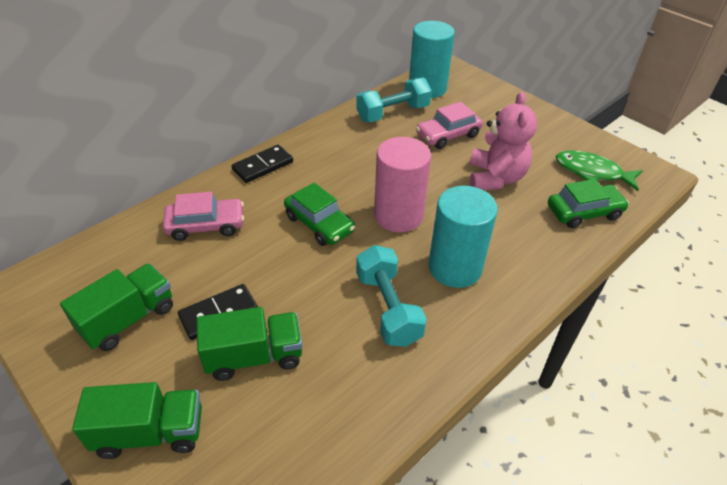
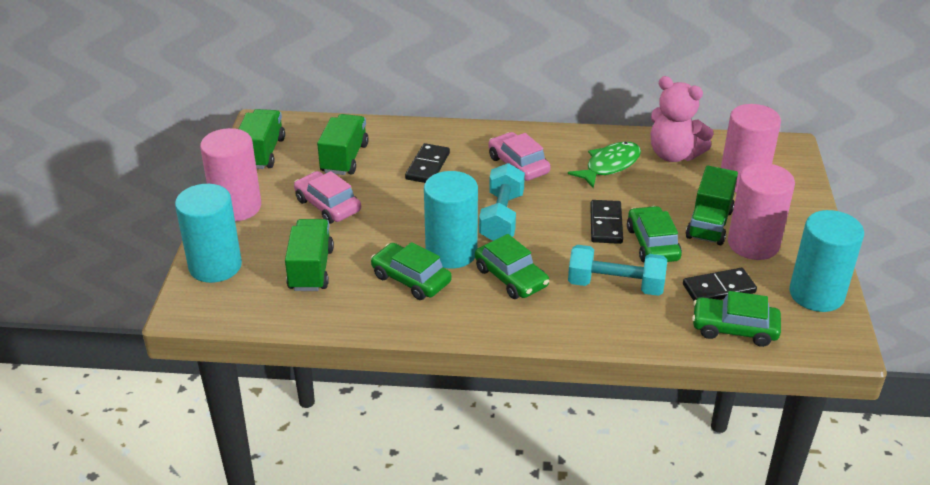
black domino: [178,284,258,340] [232,145,293,183] = 2 -> [405,143,450,183] [590,200,623,244] [683,268,757,301] = 3
green car: [284,183,355,246] [548,179,629,228] = 2 -> [371,242,452,300] [475,234,549,299] [627,206,682,262] [692,291,781,347] = 4
green truck: [60,263,173,351] [72,382,202,459] [197,307,302,381] = 3 -> [239,109,285,169] [285,219,334,291] [317,114,369,175] [686,166,738,245] = 4
pink cylinder: [374,137,431,232] = 1 -> [200,128,261,221] [721,104,781,193] [728,163,795,260] = 3
turquoise cylinder: [409,21,455,98] [429,186,498,288] = 2 -> [175,184,242,283] [424,171,478,269] [789,210,864,312] = 3

